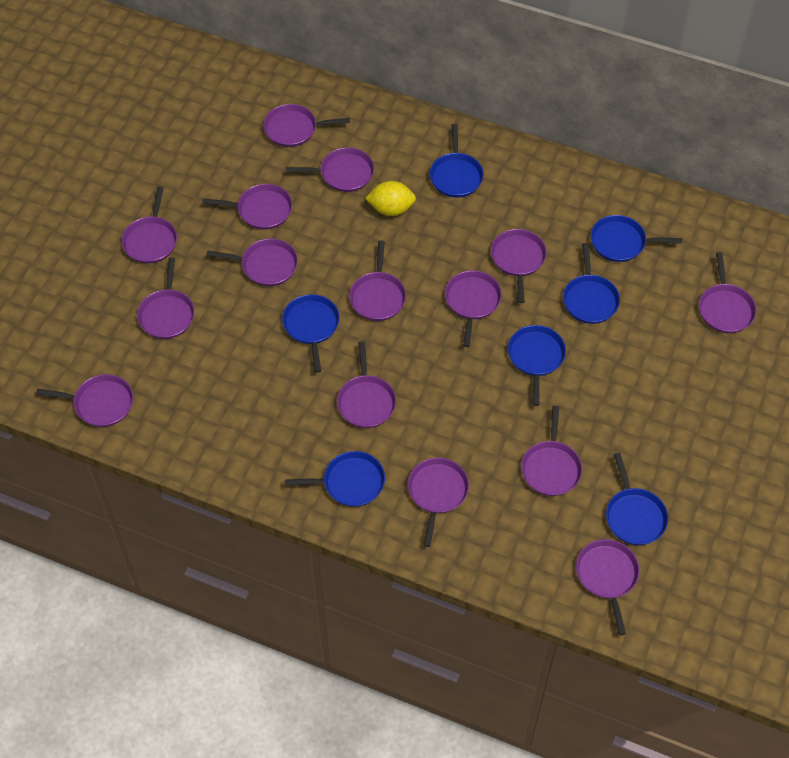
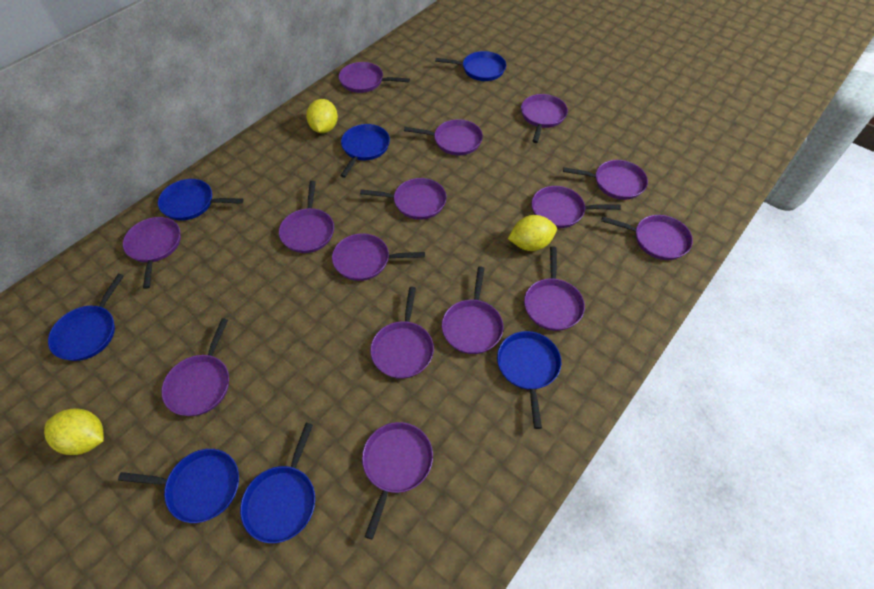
yellow lemon: [365,181,416,216] = 1 -> [44,408,104,455] [306,99,338,133] [508,215,557,251] = 3

